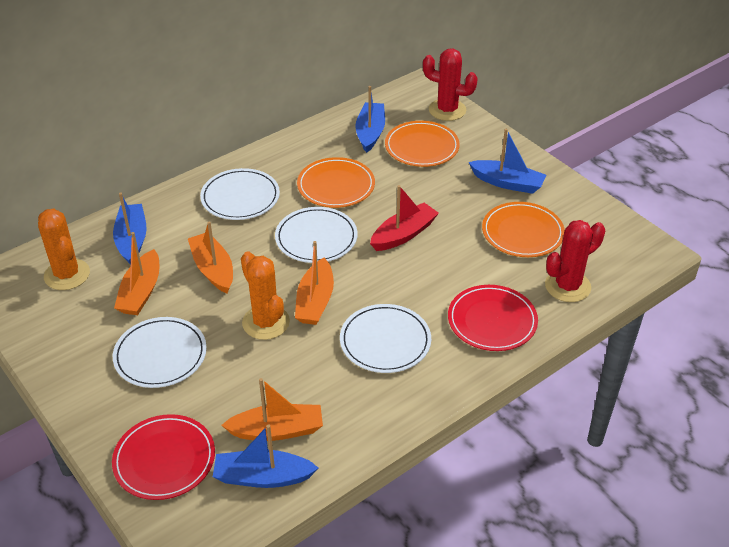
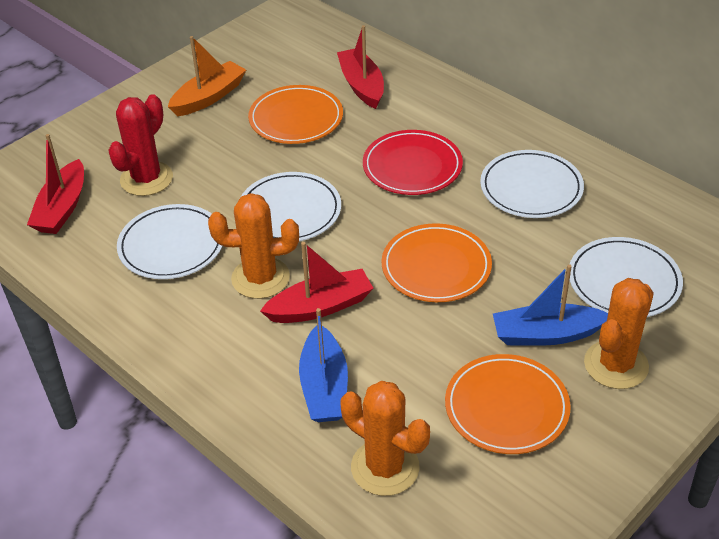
blue boat: [113,193,147,265] [213,424,318,488] [355,86,385,153] [469,129,546,194] = 4 -> [299,308,348,422] [493,264,608,346] = 2
orange boat: [114,232,159,315] [188,221,233,293] [221,378,323,441] [295,241,334,325] = 4 -> [168,36,246,116] = 1
orange cactus: [38,209,90,290] [241,251,290,340] = 2 -> [208,193,299,299] [341,381,430,496] [584,278,654,389] = 3
red boat: [370,185,439,251] = 1 -> [27,134,84,234] [260,242,373,323] [337,25,384,109] = 3
red cactus: [423,49,478,121] [545,220,605,302] = 2 -> [108,94,173,196] = 1
red plate: [112,414,215,500] [448,285,538,351] = 2 -> [363,130,463,195] = 1

